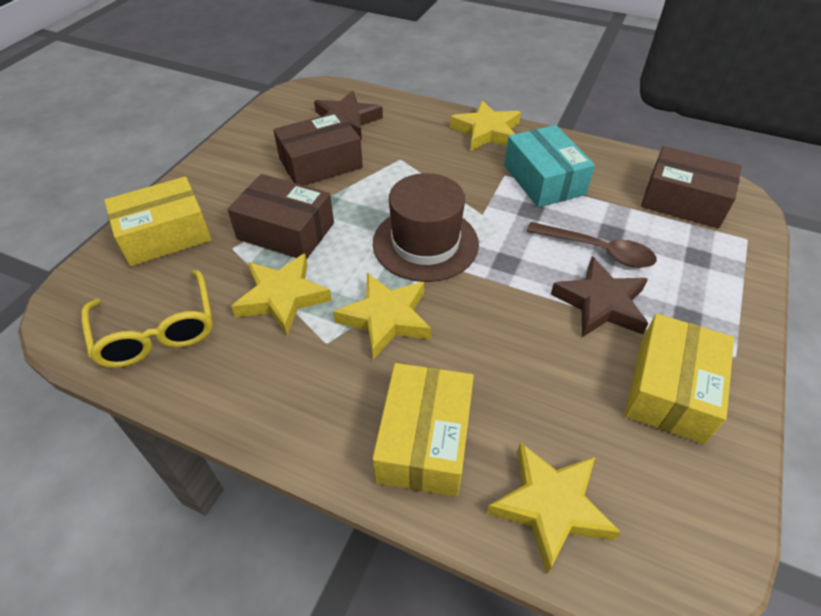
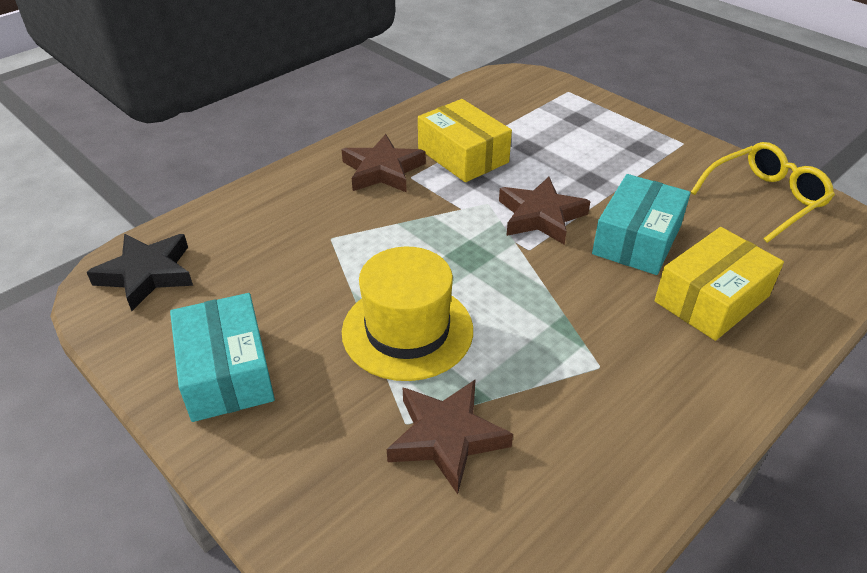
black star: none = 0 -> [87,234,193,311] = 1
brown box: [227,174,334,260] [273,112,363,186] [641,146,742,229] = 3 -> none = 0
brown hat: [373,173,479,282] = 1 -> none = 0
brown spoon: [527,222,657,268] = 1 -> none = 0
brown star: [314,91,383,140] [551,257,649,337] = 2 -> [341,134,426,193] [387,379,513,494] [499,177,590,245] = 3
turquoise box: [504,125,595,207] = 1 -> [170,293,275,422] [592,174,691,275] = 2
yellow box: [104,177,211,266] [372,363,474,497] [625,314,734,444] = 3 -> [418,99,512,182] [655,227,784,341] = 2
yellow hat: none = 0 -> [342,247,473,381] = 1
yellow star: [231,254,332,336] [333,273,432,360] [450,100,521,151] [487,442,621,574] = 4 -> none = 0

